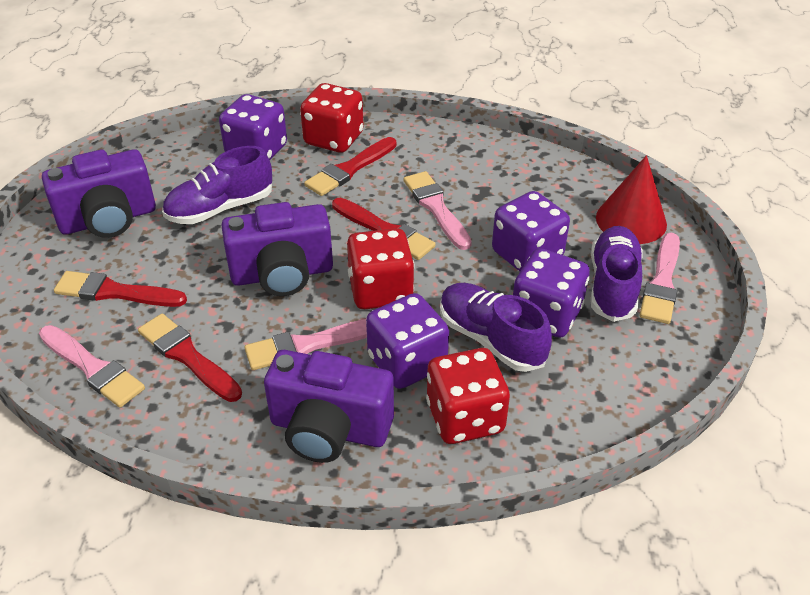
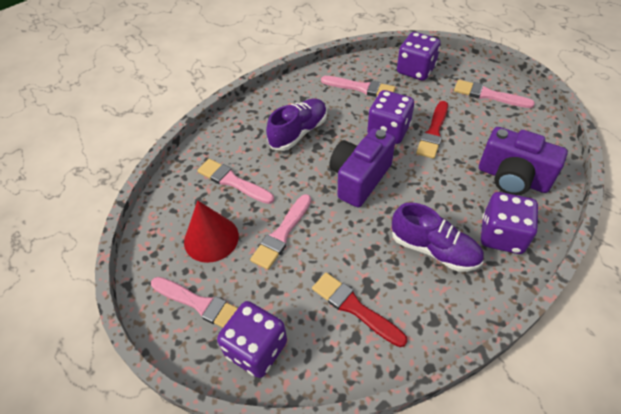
pink brush: [39,325,145,408] [244,319,367,370] [403,171,472,250] [640,233,680,324] = 4 -> [151,277,238,328] [197,159,274,204] [250,194,311,270] [321,76,396,97] [454,80,535,108] = 5
purple camera: [42,149,156,238] [221,202,333,296] [264,350,394,463] = 3 -> [329,128,396,207] [479,127,568,195] = 2
purple shoe: [162,146,272,224] [440,283,552,372] [591,226,643,322] = 3 -> [266,99,327,151] [392,202,484,272] = 2
red brush: [54,271,187,307] [138,314,242,402] [304,137,397,196] [332,198,436,260] = 4 -> [312,272,407,347] [416,101,448,159] = 2
red dice: [300,83,364,153] [347,228,415,309] [426,348,510,444] = 3 -> none = 0

